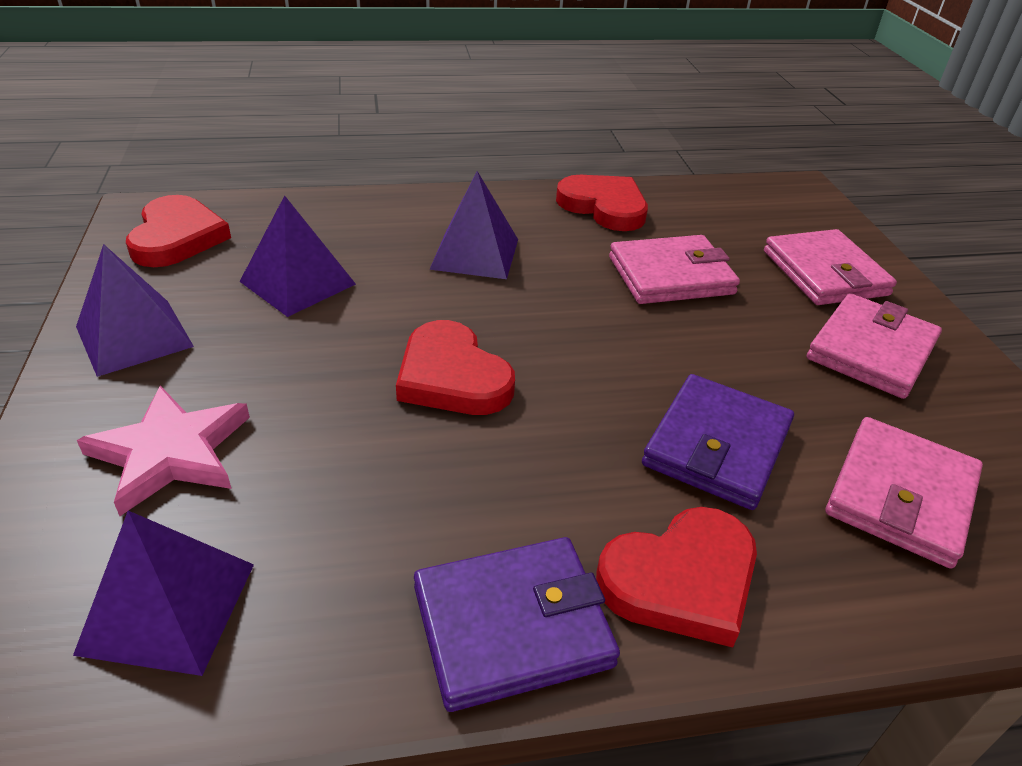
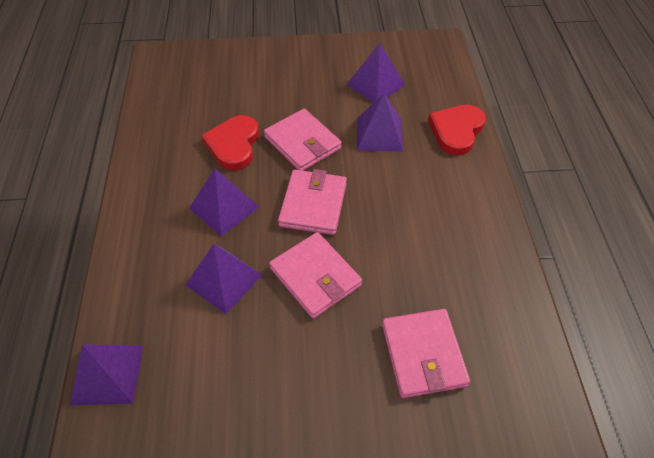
pink star: [77,386,250,516] = 1 -> none = 0
purple pyramid: [73,511,254,676] [76,244,194,377] [239,195,356,317] [429,171,518,279] = 4 -> [70,345,143,405] [185,244,262,314] [189,169,259,237] [346,43,405,103] [357,94,403,152] = 5
purple wallet: [414,537,620,712] [642,374,794,510] = 2 -> none = 0
red heart: [126,195,231,267] [396,320,515,415] [556,175,648,231] [596,507,757,648] = 4 -> [201,115,259,170] [428,105,486,155] = 2

